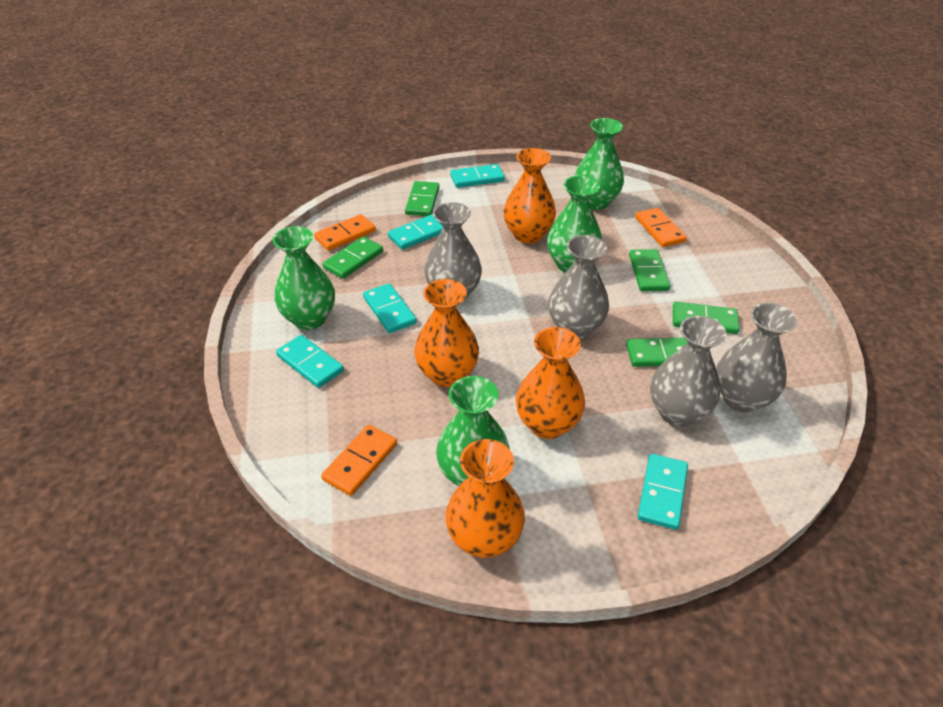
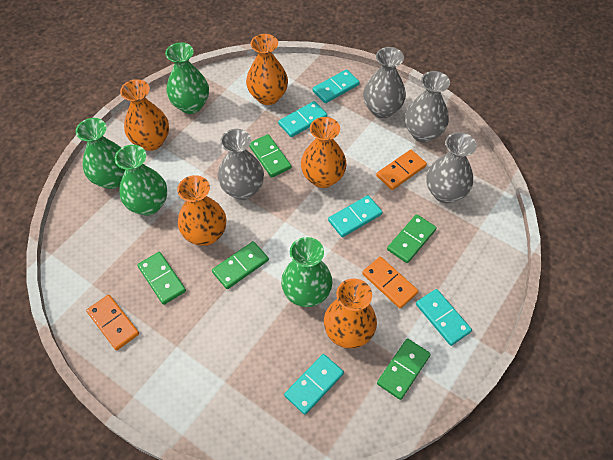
orange vase: [414,279,479,387] [445,439,525,558] [504,148,556,243] [516,327,585,439] = 4 -> [120,79,169,151] [177,175,226,246] [246,34,288,105] [301,117,347,188] [324,279,377,349] = 5

